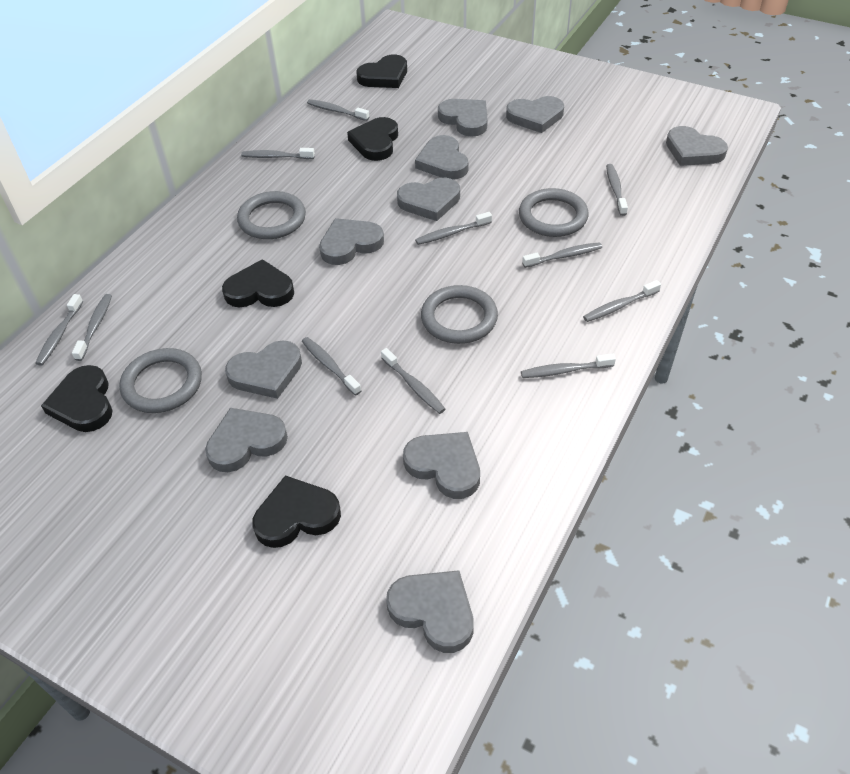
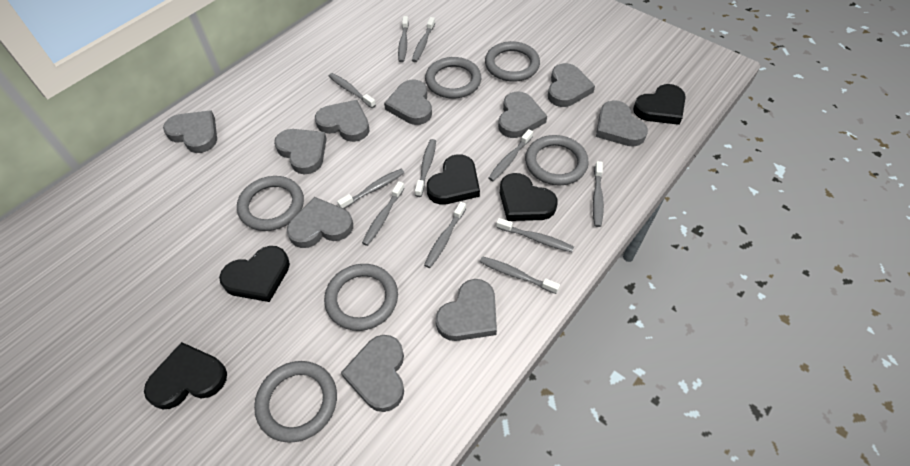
grey ring: [119,348,202,413] [237,191,306,239] [421,285,498,344] [519,188,589,237] = 4 -> [237,176,304,231] [254,361,337,443] [324,264,398,331] [425,57,481,99] [485,41,540,82] [525,135,589,185] = 6

